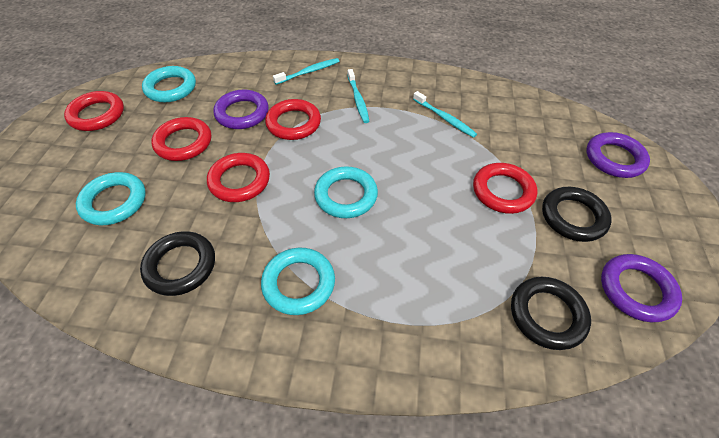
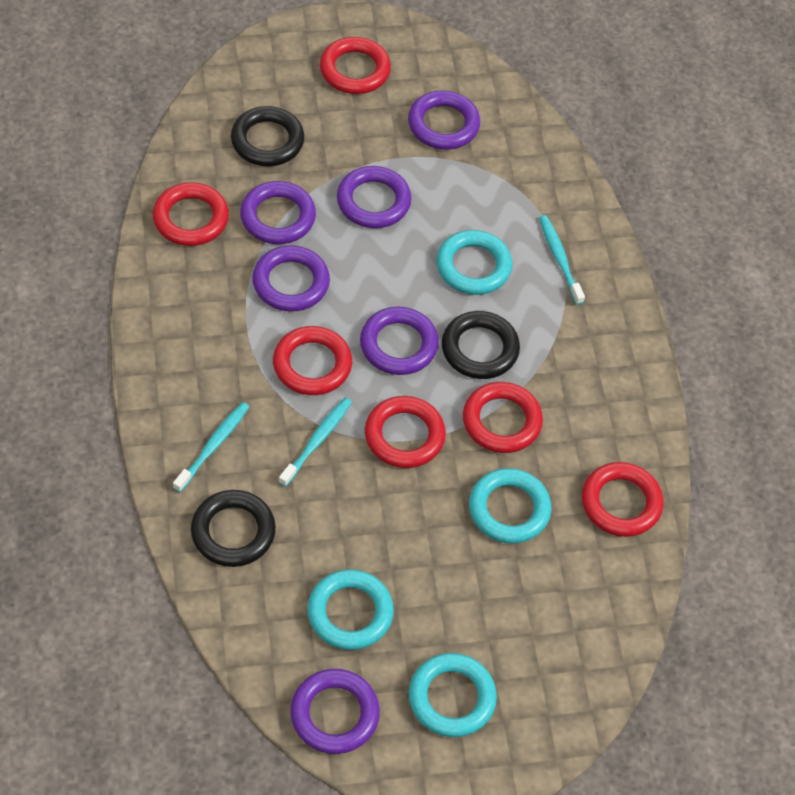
purple ring: [213,89,269,129] [586,132,650,178] [601,254,682,322] = 3 -> [240,181,316,244] [252,245,330,311] [290,669,380,754] [337,166,411,228] [360,306,439,375] [408,90,480,150] = 6
red ring: [64,91,124,131] [151,117,211,161] [207,153,270,202] [265,99,321,140] [473,163,537,214] = 5 -> [153,182,229,246] [273,326,352,395] [320,37,391,94] [365,396,446,468] [463,382,543,453] [582,462,663,537] = 6

